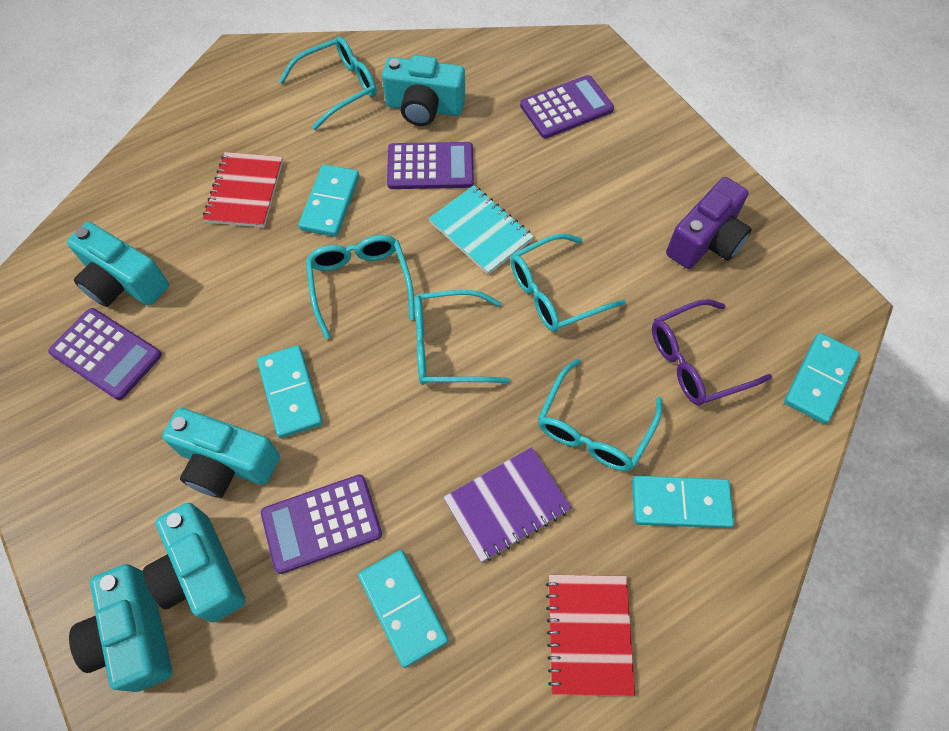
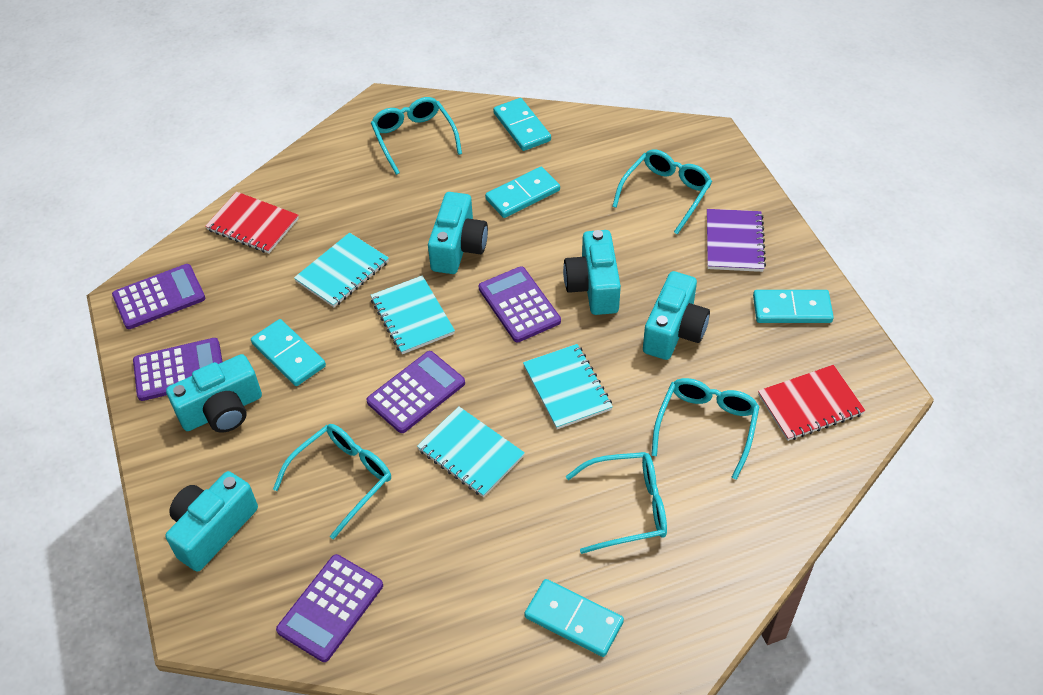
purple calculator: [48,308,162,400] [261,475,382,574] [387,142,474,189] [520,75,614,138] = 4 -> [112,264,205,329] [133,338,223,401] [276,554,383,662] [367,351,465,433] [479,266,561,342] = 5
purple camera: [666,177,752,269] = 1 -> none = 0
purple glasses: [652,299,772,405] = 1 -> none = 0
turquoise notebook: [429,185,534,275] = 1 -> [294,232,389,307] [370,275,455,354] [417,406,525,497] [523,344,613,429] = 4

